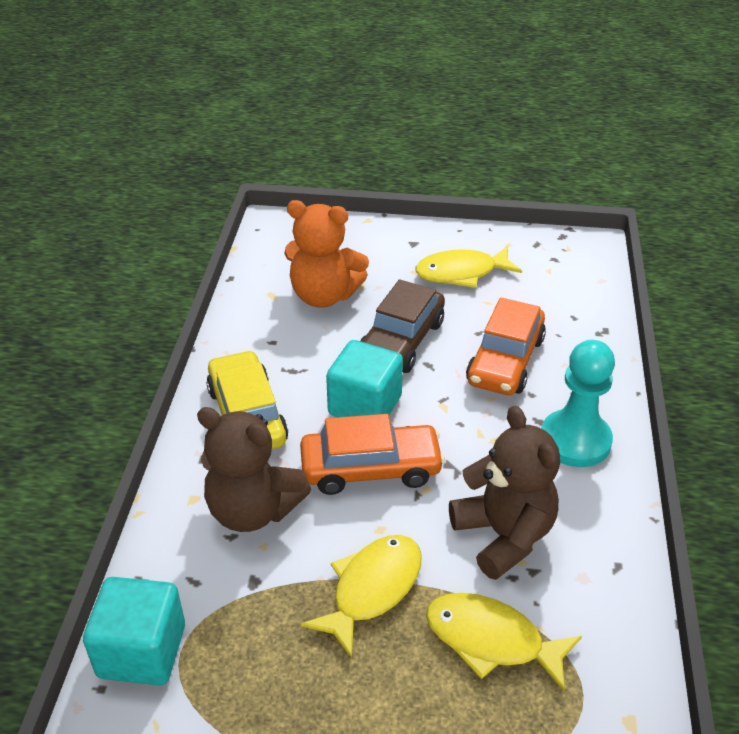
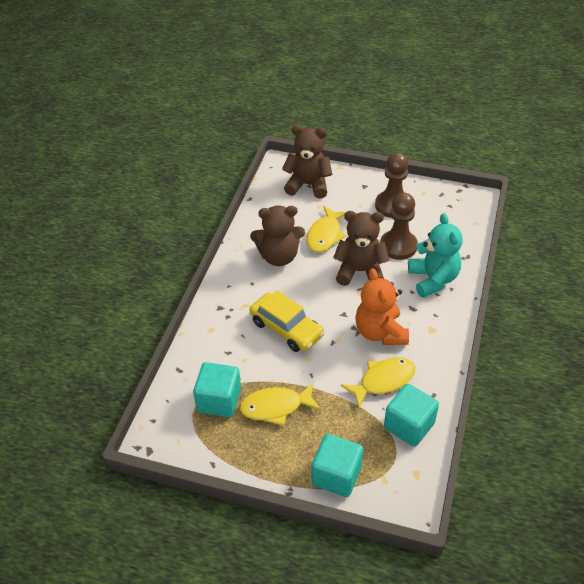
brown car: [360,279,445,373] = 1 -> none = 0
brown pawn: none = 0 -> [375,153,408,218] [380,193,418,260] = 2
brown teddy bear: [197,407,311,532] [449,406,560,580] = 2 -> [250,205,305,266] [282,125,332,199] [333,211,390,286] = 3
orange car: [300,414,445,495] [466,297,546,395] = 2 -> none = 0
turquoise cube: [83,577,185,685] [326,340,403,417] = 2 -> [193,362,241,417] [311,434,363,497] [384,384,439,447] = 3
turquoise pawn: [541,340,615,467] = 1 -> none = 0
turquoise teddy bear: none = 0 -> [408,213,463,298] = 1

